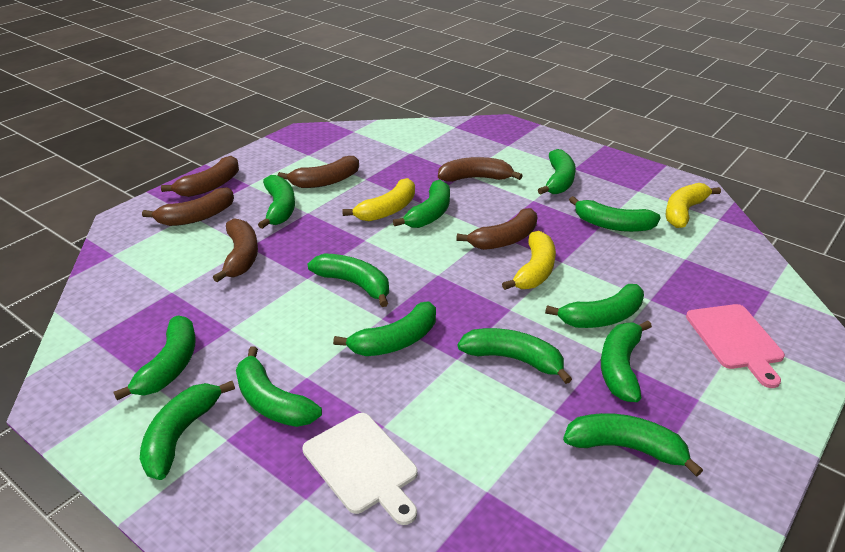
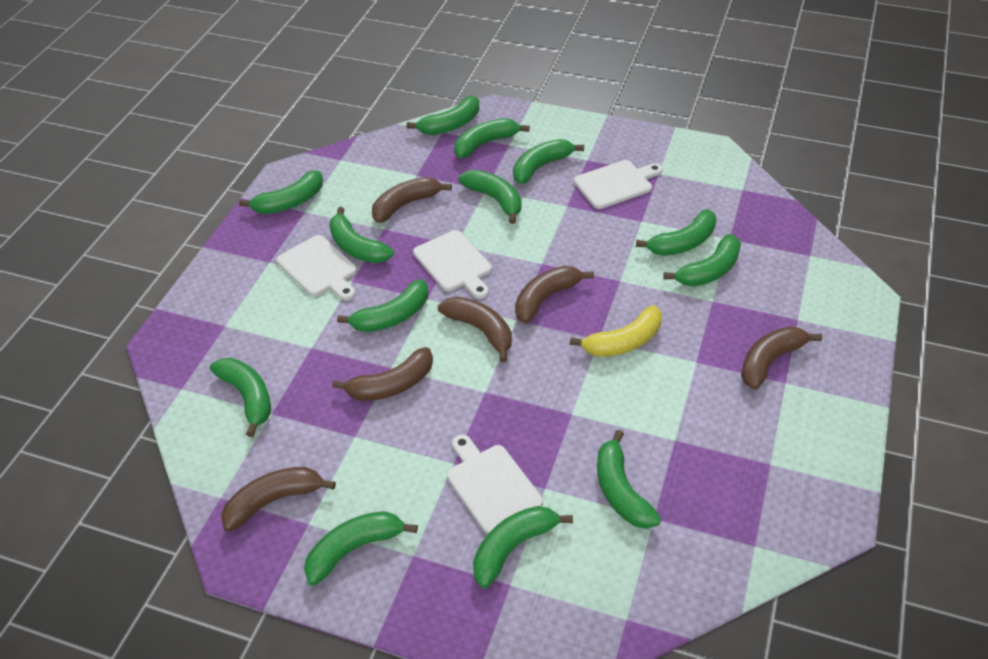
pink cutting board: [686,304,785,388] = 1 -> none = 0
white cutting board: [302,413,418,525] = 1 -> [277,235,357,300] [413,230,492,299] [447,435,543,534] [574,160,663,209] = 4
yellow banana: [342,178,415,221] [502,231,556,290] [666,183,721,228] = 3 -> [570,305,662,357] = 1

